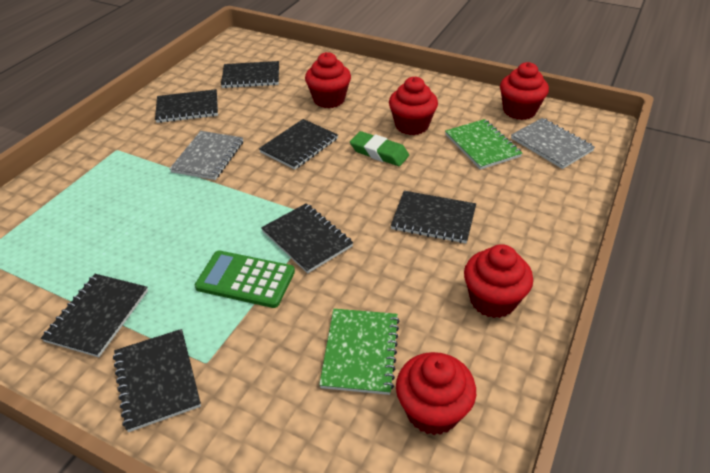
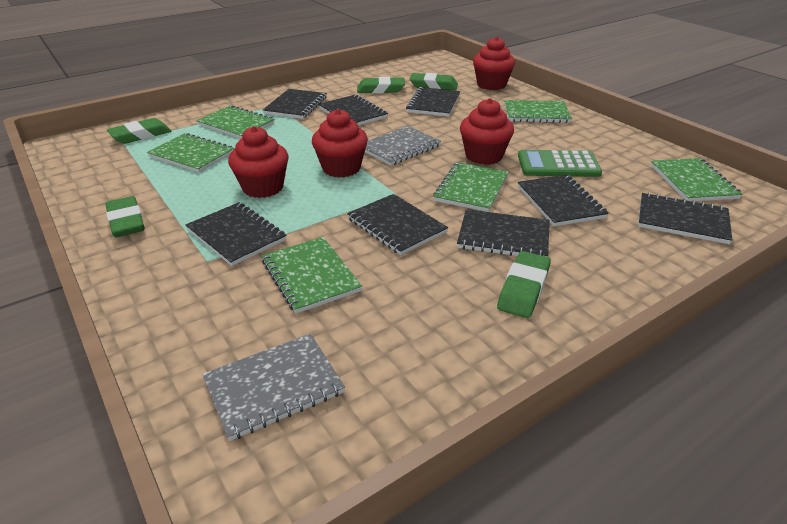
black notebook: [41,274,148,357] [113,329,201,432] [155,89,218,123] [221,61,279,88] [259,119,338,169] [261,203,353,274] [391,191,476,243] = 7 -> [186,202,286,266] [263,89,327,119] [319,95,388,126] [347,194,448,255] [406,87,460,117] [457,209,550,257] [518,175,609,226] [638,192,732,244] = 8
green eraser: [350,131,409,166] = 1 -> [105,196,145,237] [107,118,172,144] [357,77,405,93] [410,73,458,90] [497,251,551,318] = 5
green notebook: [319,309,400,395] [445,119,522,170] = 2 -> [147,133,235,173] [196,105,275,139] [262,237,362,314] [433,162,508,212] [505,100,572,123] [651,158,742,202] = 6
red cupcake: [305,52,351,108] [389,77,438,135] [396,352,476,435] [464,244,533,318] [500,62,549,120] = 5 -> [228,126,289,198] [312,109,368,178] [460,98,514,165] [473,37,515,90] = 4

